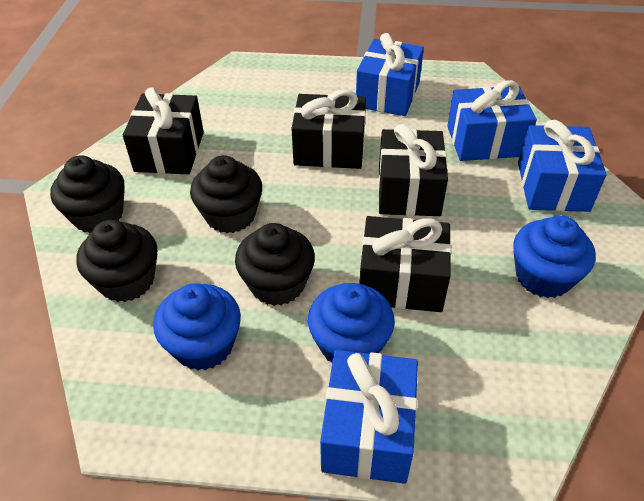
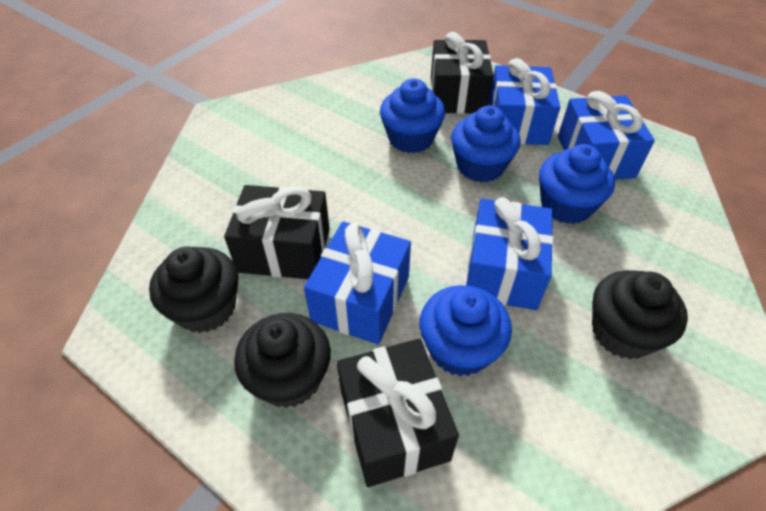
black cupcake: [50,155,125,233] [76,220,157,302] [190,155,262,233] [235,223,315,306] = 4 -> [149,246,238,333] [234,313,331,408] [592,270,688,359] = 3
black gift: [123,87,204,175] [291,89,366,169] [359,216,451,312] [378,124,448,216] = 4 -> [224,185,330,279] [337,338,459,487] [431,32,494,114] = 3
blue cupcake: [153,284,241,370] [308,283,395,362] [513,215,596,298] = 3 -> [380,79,445,153] [420,285,512,376] [451,106,520,183] [539,144,615,224] = 4

